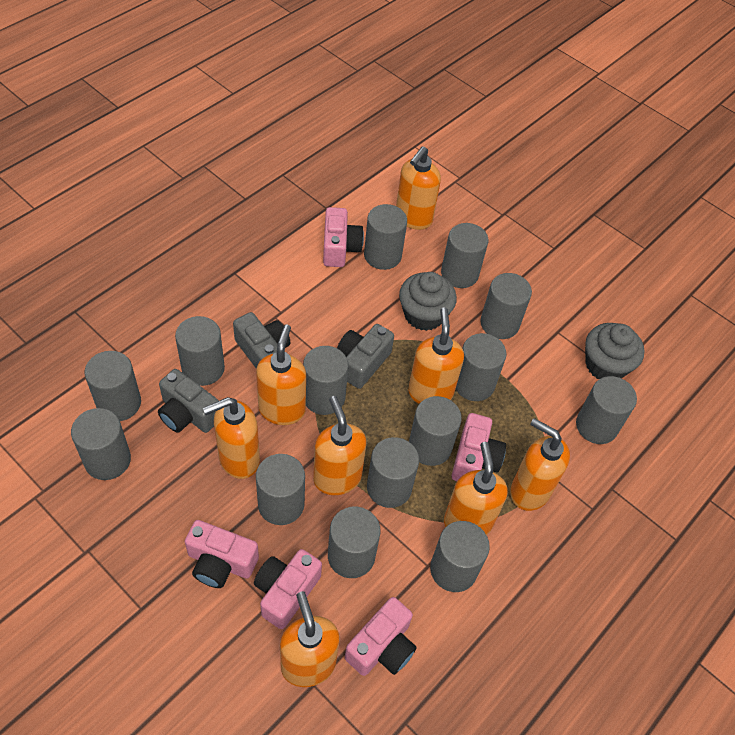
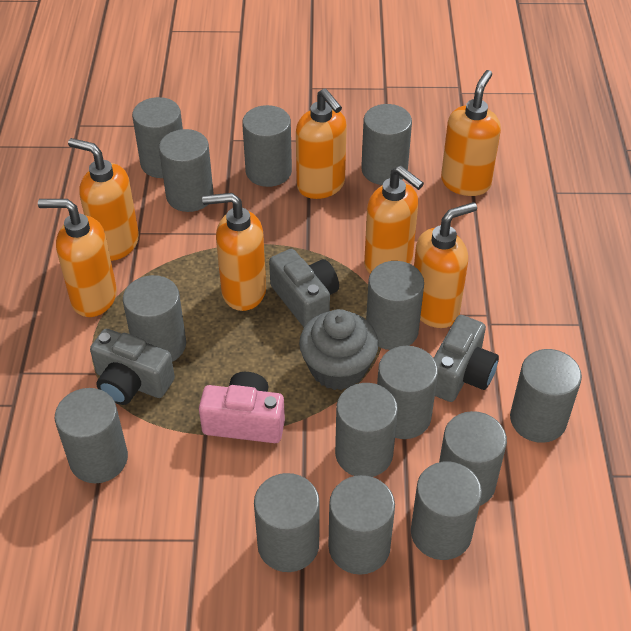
grey cupcake: [399,272,457,331] [585,323,645,379] = 2 -> [299,309,379,390] = 1
orange soap dispenser: [203,397,260,479] [256,324,306,425] [280,591,340,687] [313,396,367,495] [396,146,441,230] [408,307,464,404] [444,442,508,535] [510,418,570,511] = 8 -> [38,199,117,317] [68,138,139,261] [202,193,266,311] [296,89,347,199] [364,166,424,274] [414,202,477,328] [441,70,501,196] = 7
pink camera: [185,520,259,588] [254,549,322,629] [323,207,364,267] [345,597,417,676] [452,413,506,481] = 5 -> [199,372,285,443] = 1

